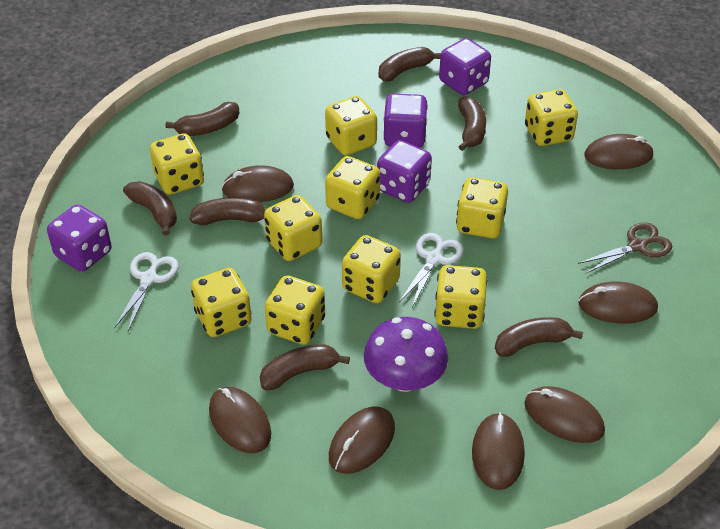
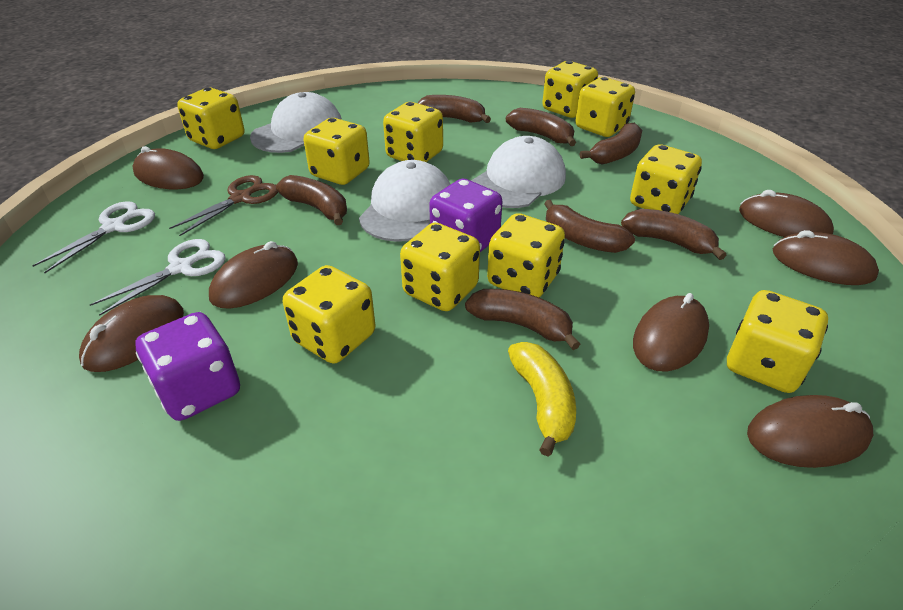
purple dice: [47,205,112,272] [377,140,432,203] [383,94,428,147] [439,38,491,95] = 4 -> [135,312,240,421] [429,178,502,252] = 2
purple mushroom: [364,317,448,392] = 1 -> none = 0
white cap: none = 0 -> [250,92,342,153] [359,160,451,242] [471,136,566,208] = 3
yellow banana: none = 0 -> [508,342,576,457] = 1

